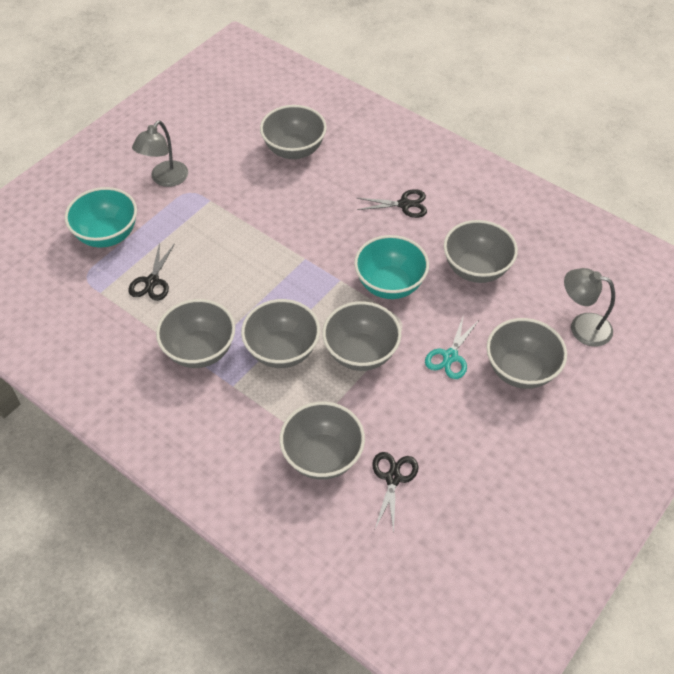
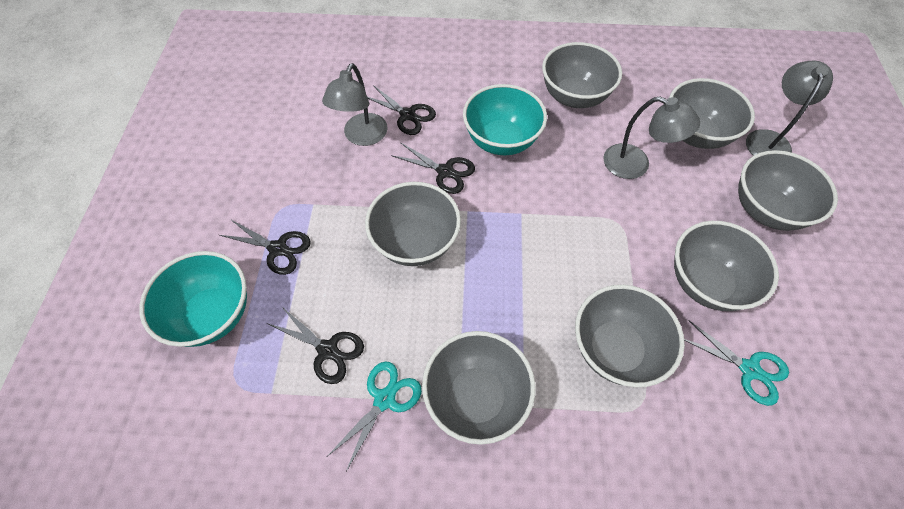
black scissors: [129,242,175,301] [357,189,427,218] [372,452,418,533] = 3 -> [219,219,311,275] [267,306,364,384] [367,85,436,135] [391,142,475,194] = 4
grey lamp: [132,121,188,187] [564,268,615,347] = 2 -> [322,63,387,146] [603,96,700,179] [746,60,833,156] = 3
turquoise scissors: [425,315,479,379] = 1 -> [328,361,422,471] [684,320,789,406] = 2

